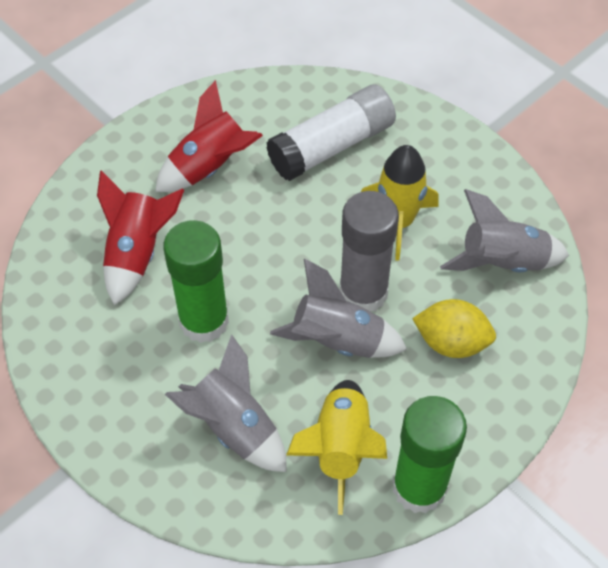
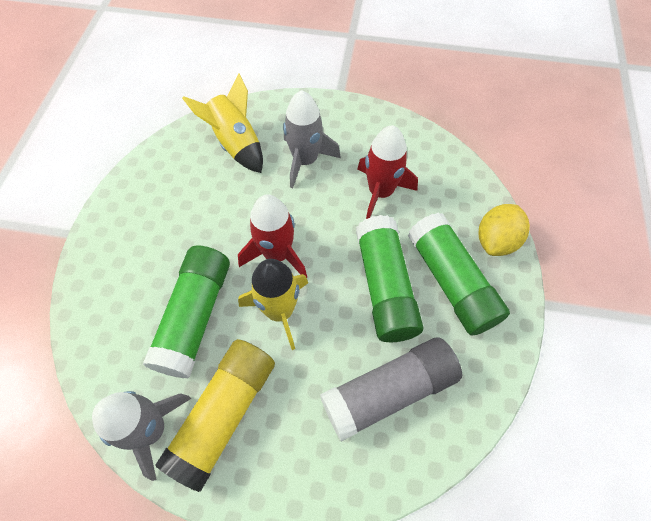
green glue stick: [163,220,229,343] [392,396,467,514] = 2 -> [142,245,230,378] [356,215,424,342] [408,212,510,336] = 3
grey rocket: [165,334,287,472] [270,259,407,358] [440,189,569,273] = 3 -> [92,391,191,481] [283,90,341,188] = 2
white glue stick: [266,84,396,181] = 1 -> none = 0
yellow glue stick: none = 0 -> [156,339,275,492] = 1

